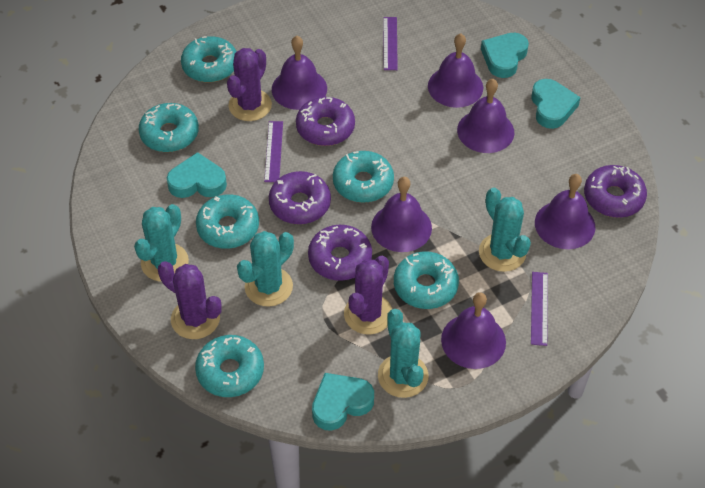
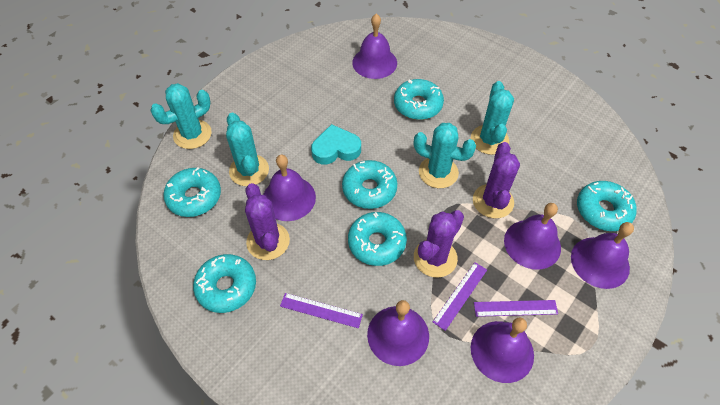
purple donut: [269,171,331,224] [296,97,355,146] [308,225,372,281] [584,165,647,218] = 4 -> none = 0
turquoise heart: [167,152,227,198] [312,373,374,431] [481,33,529,78] [531,79,581,129] = 4 -> [311,124,361,165] = 1

